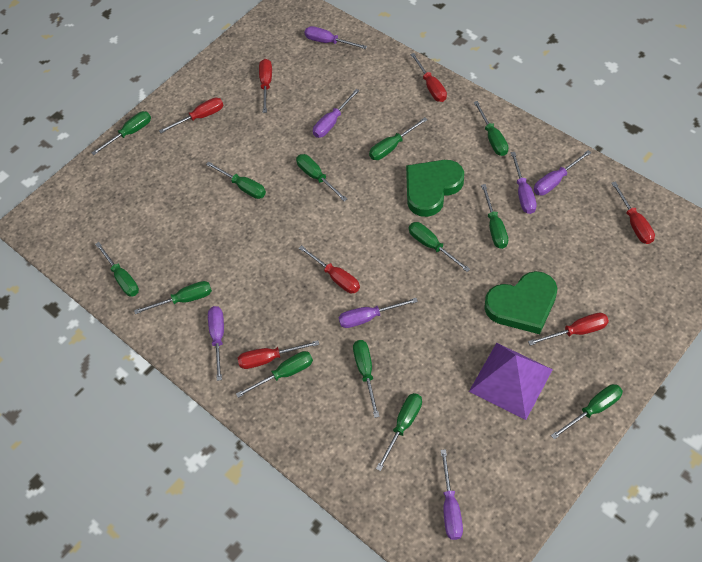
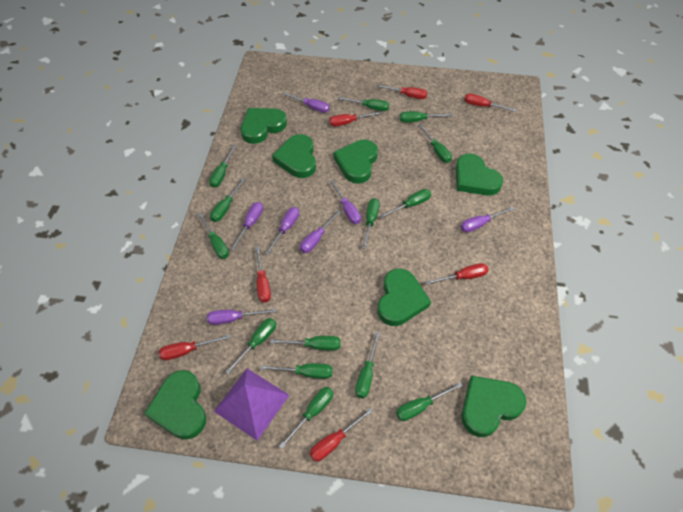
green heart: [406,160,464,217] [484,271,557,334] = 2 -> [144,370,206,440] [241,108,287,144] [272,134,316,178] [333,140,378,183] [378,268,431,326] [456,154,503,196] [462,376,526,437] = 7
green screwdriver: [92,111,151,155] [95,242,139,297] [134,281,212,314] [206,162,266,199] [236,351,313,398] [296,154,347,202] [353,340,380,418] [369,117,428,160] [376,393,422,471] [409,222,470,272] [474,101,508,156] [481,184,508,249] [551,384,623,440] = 13 -> [198,213,229,259] [209,144,237,188] [210,178,246,222] [225,318,276,374] [260,363,333,379] [271,336,341,351] [279,387,333,449] [338,97,389,111] [355,332,380,398] [362,198,380,249] [380,189,431,218] [396,382,463,421] [400,111,453,122] [418,124,452,163] = 14

